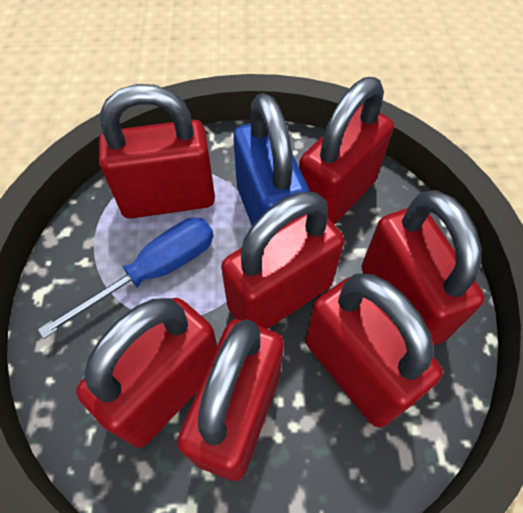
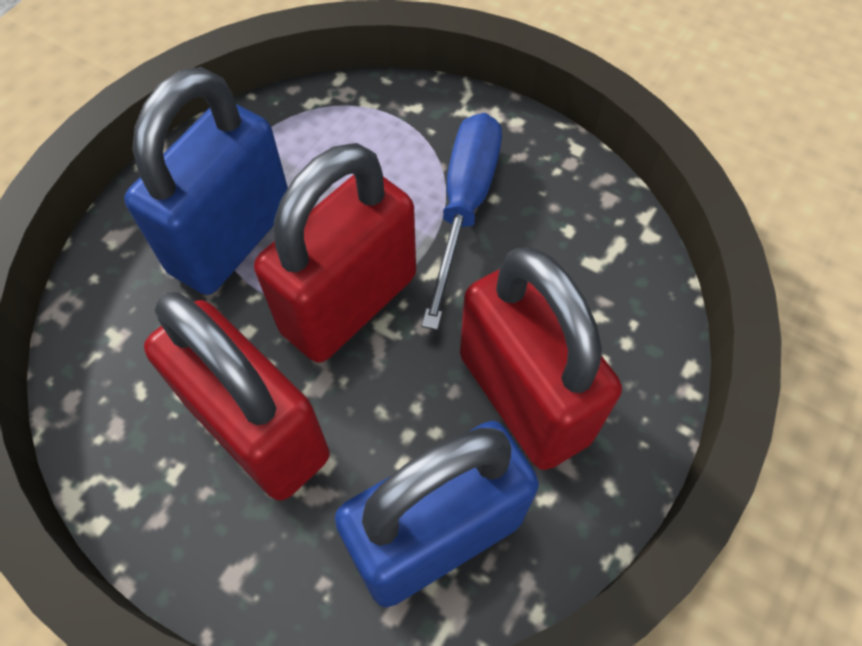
blue padlock: [233,93,310,225] = 1 -> [124,67,288,295] [335,421,539,607] = 2
red padlock: [76,298,217,448] [99,84,215,219] [177,319,284,481] [221,192,344,329] [299,77,394,225] [305,274,443,428] [362,190,485,346] = 7 -> [144,292,330,501] [254,143,416,363] [460,247,622,470] = 3

